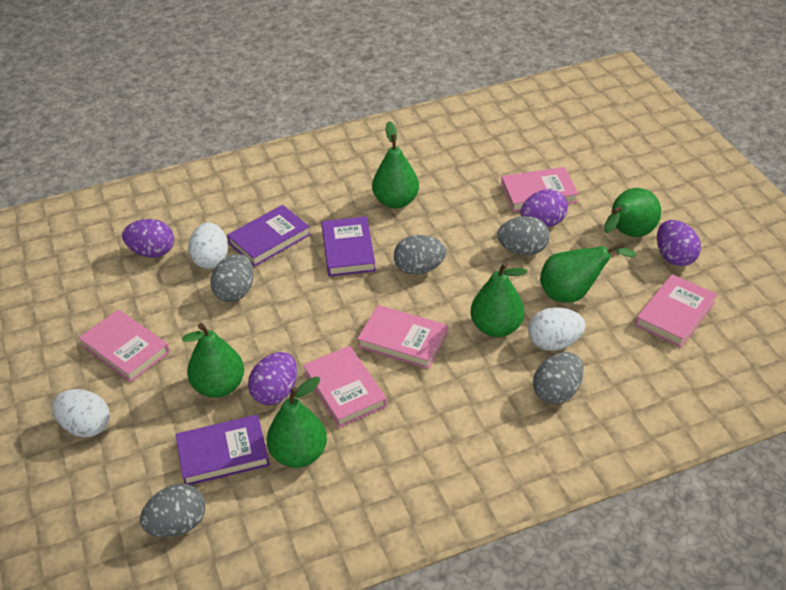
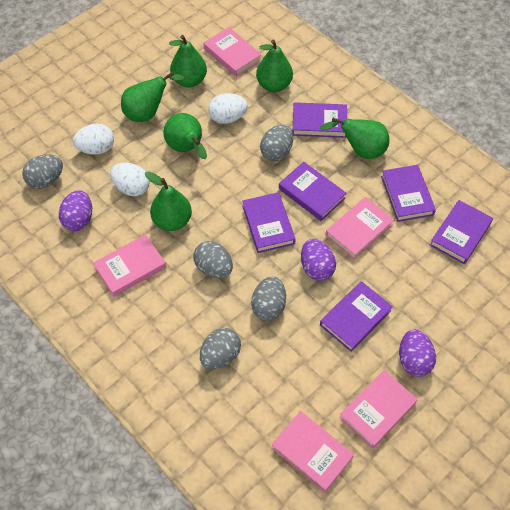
purple book: [175,415,270,485] [227,205,310,267] [322,216,376,277] = 3 -> [242,192,296,253] [279,162,346,221] [292,102,347,138] [320,281,393,352] [381,165,436,222] [430,200,493,264] = 6
purple egg: [122,219,174,258] [248,352,297,405] [521,189,568,227] [657,220,701,266] = 4 -> [59,190,92,231] [301,239,336,281] [399,329,436,377] = 3

